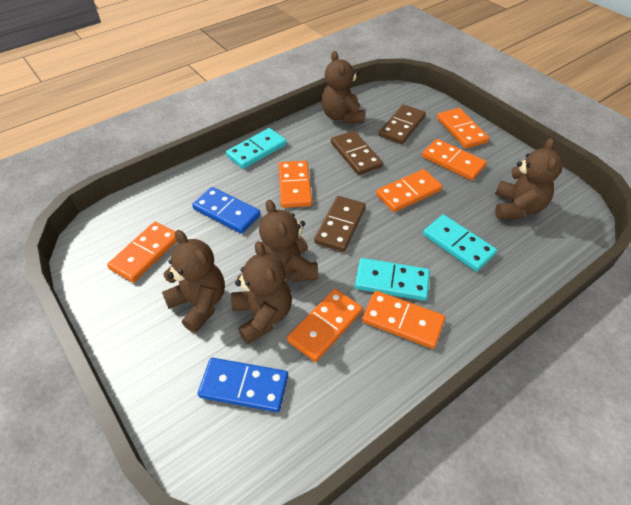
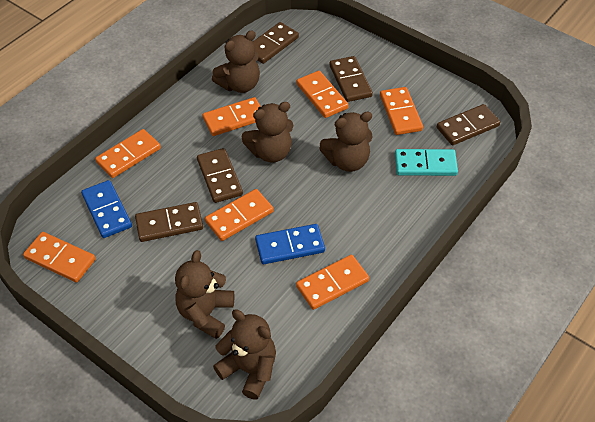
brown domino: [314,196,366,252] [331,131,383,175] [379,104,426,144] = 3 -> [135,202,203,242] [197,148,243,203] [253,22,299,64] [329,56,373,102] [437,104,500,145] = 5
turquoise domino: [226,128,287,169] [355,258,430,301] [423,215,497,272] = 3 -> [395,149,458,176] = 1

